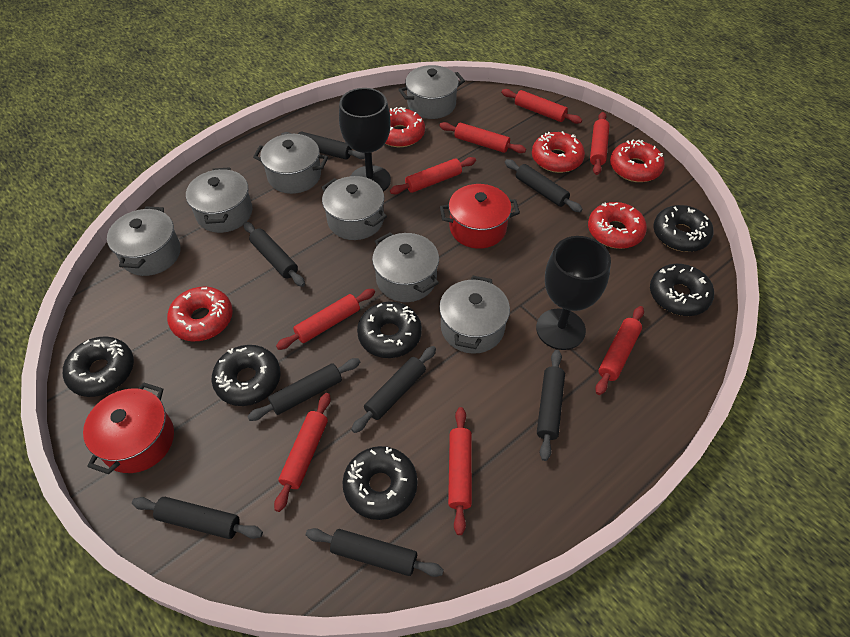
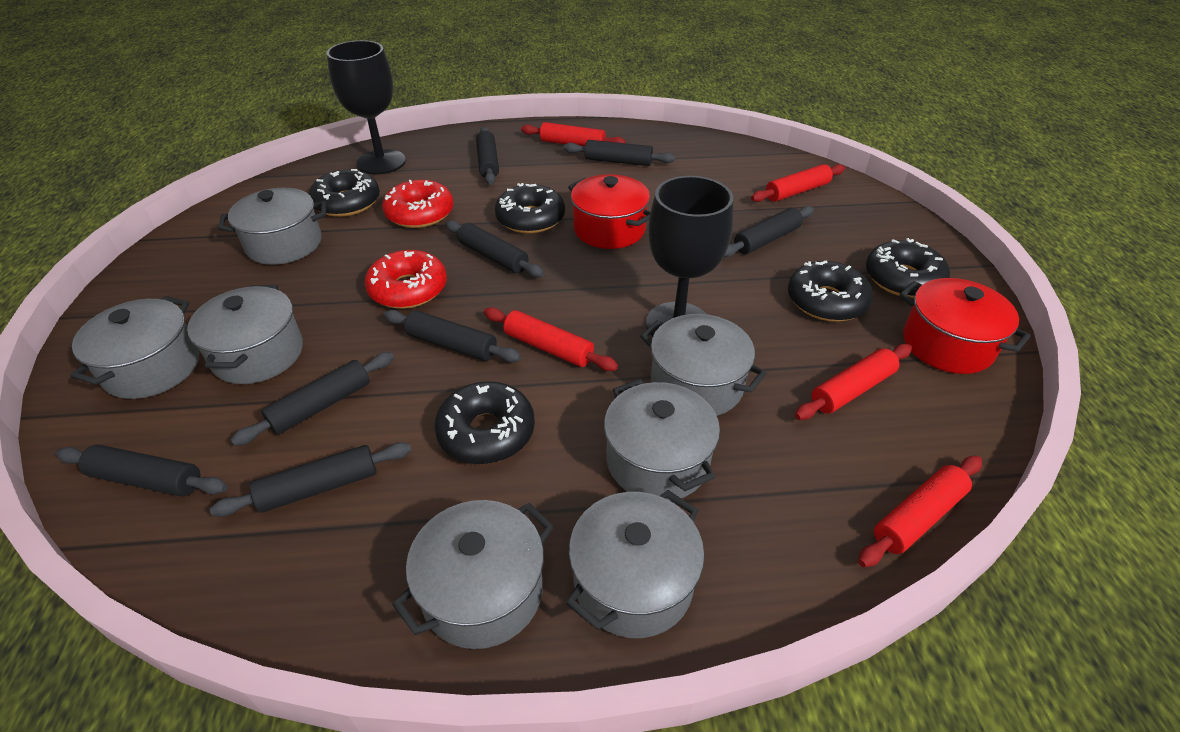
black donut: [63,336,134,397] [212,345,281,406] [343,446,418,520] [357,302,422,358] [650,264,714,316] [653,205,713,252] = 6 -> [309,169,380,217] [434,381,535,464] [495,183,565,234] [788,261,873,322] [866,238,950,298] = 5
red donut: [167,287,233,341] [385,107,425,147] [532,131,585,173] [588,202,647,249] [610,139,665,182] = 5 -> [365,250,447,309] [382,180,453,228] = 2
red rolling pin: [274,393,331,512] [276,289,375,350] [390,157,476,194] [439,122,526,153] [448,407,472,535] [501,89,582,124] [590,112,610,175] [595,306,644,395] = 8 -> [484,307,618,371] [521,122,626,146] [751,164,845,202] [795,344,912,420] [858,456,982,567] = 5

